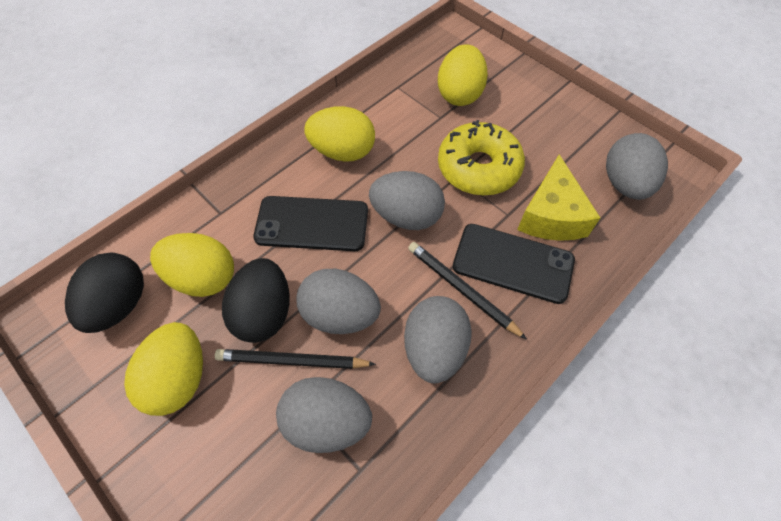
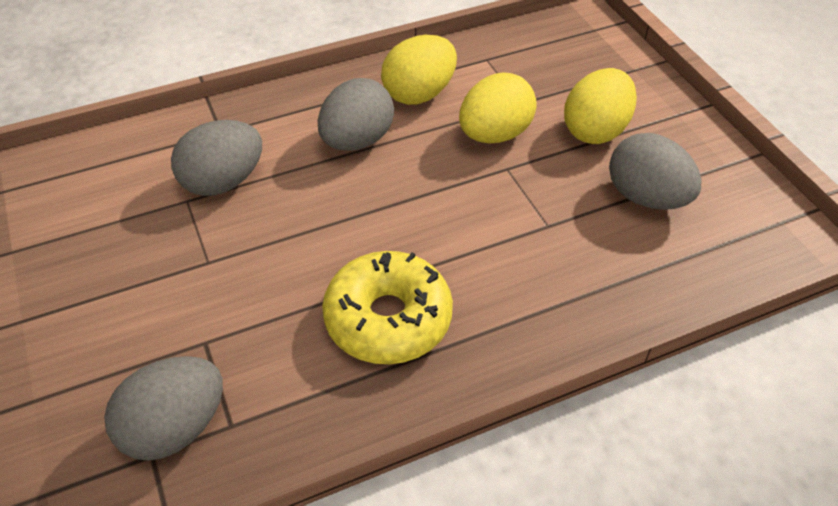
black egg: [65,253,144,333] [222,258,290,343] = 2 -> none = 0
black pencil: [215,349,376,369] [408,242,527,339] = 2 -> none = 0
black phone: [253,196,368,251] [453,224,575,304] = 2 -> none = 0
grey egg: [276,377,372,453] [297,269,381,334] [369,171,445,230] [404,296,472,383] [606,133,668,200] = 5 -> [104,356,223,461] [171,120,262,196] [318,78,394,151] [609,133,702,210] = 4
yellow cheese: [517,154,600,241] = 1 -> none = 0
yellow egg: [124,322,203,416] [150,233,234,297] [304,106,375,162] [438,44,488,106] = 4 -> [381,35,457,105] [459,73,537,143] [564,68,637,144] = 3

